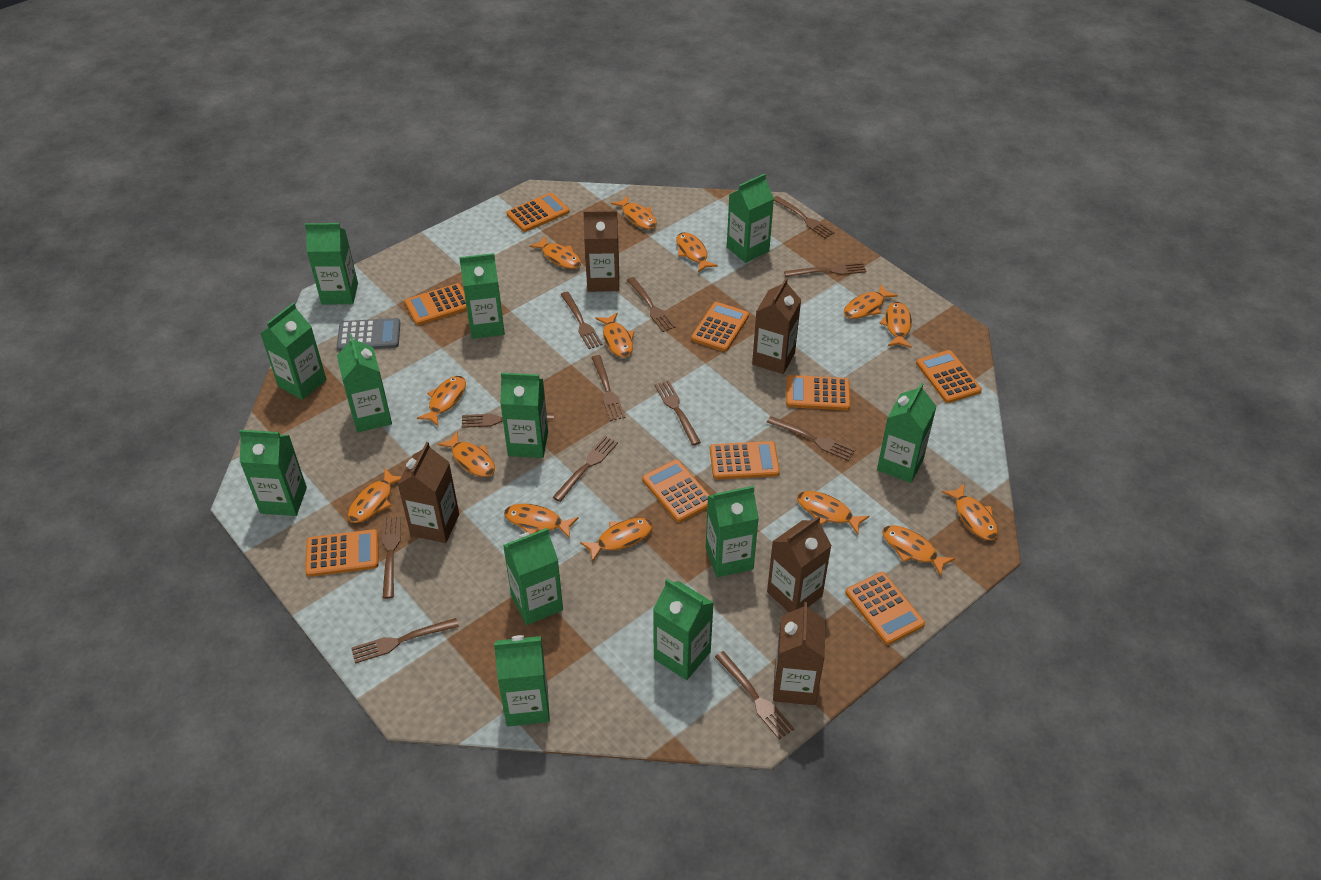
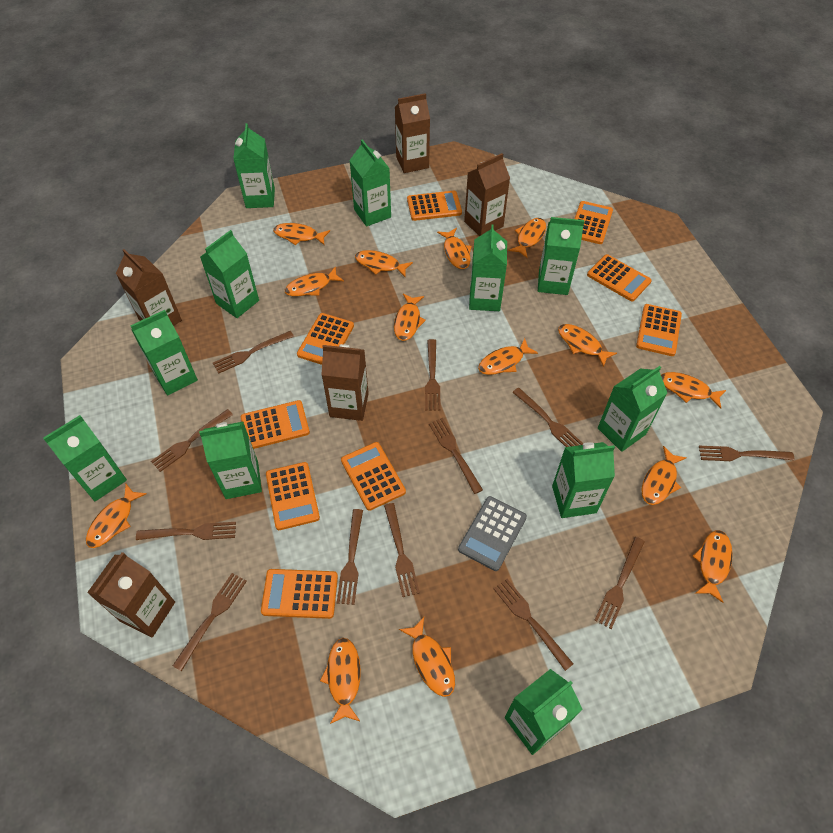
green carton: [239,430,307,516] [260,303,327,400] [305,223,358,305] [337,334,392,433] [459,253,505,339] [494,635,550,726] [500,373,548,458] [503,528,563,625] [653,579,714,680] [706,486,759,577] [727,174,774,263] [877,383,937,483] = 12 -> [43,415,127,501] [130,310,198,396] [199,422,262,499] [200,230,259,318] [233,123,275,208] [349,139,391,227] [469,225,507,311] [505,669,583,755] [538,217,585,295] [552,442,615,518] [598,366,667,452] = 11

